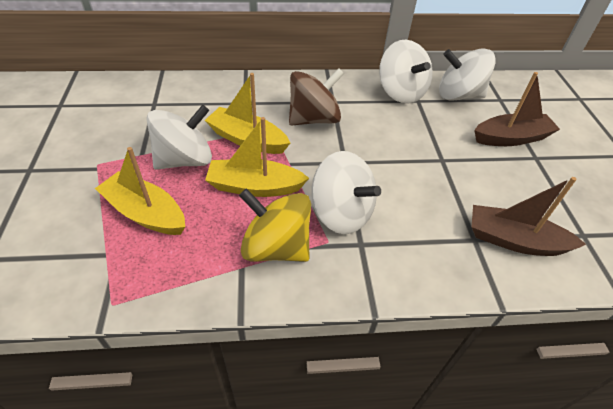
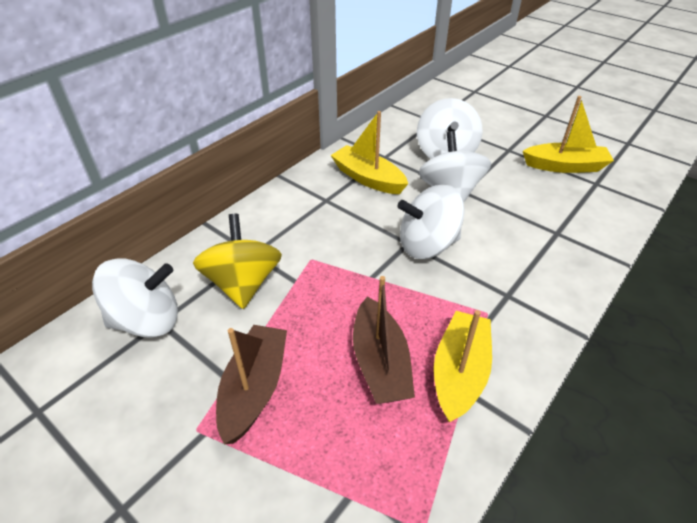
brown spinning top: [289,68,344,125] = 1 -> none = 0

